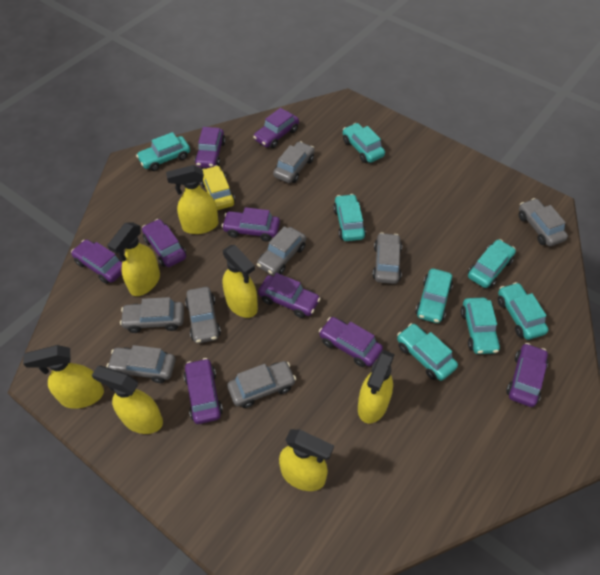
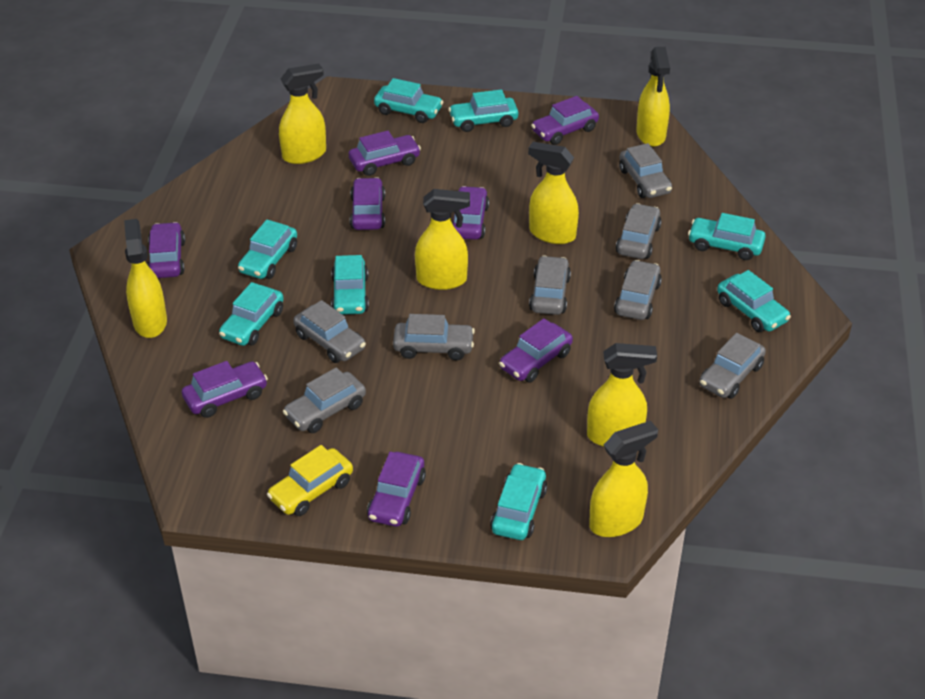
purple car: [71,240,123,284] [142,219,186,267] [184,358,223,424] [195,127,226,168] [222,207,280,242] [253,108,299,148] [258,273,321,318] [319,317,383,367] [506,343,548,407] = 9 -> [147,222,185,278] [182,361,268,418] [349,131,421,176] [350,177,385,230] [367,452,426,527] [452,186,489,240] [499,318,573,383] [531,96,599,145] = 8

